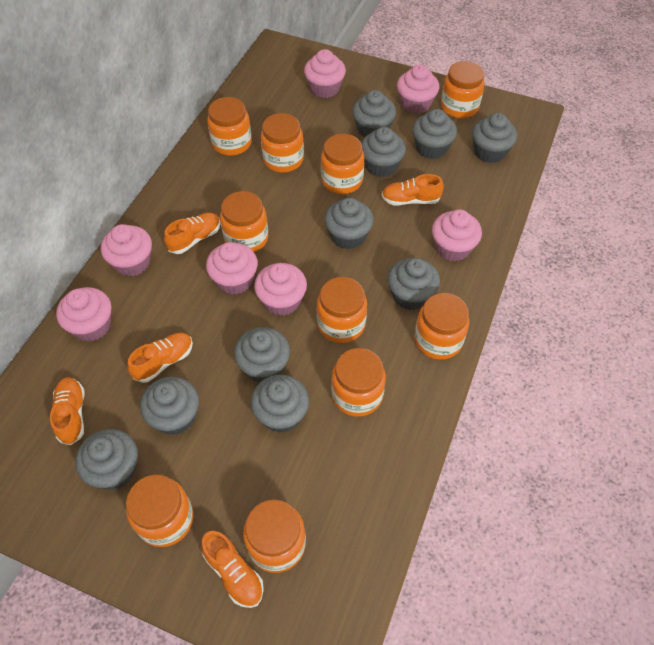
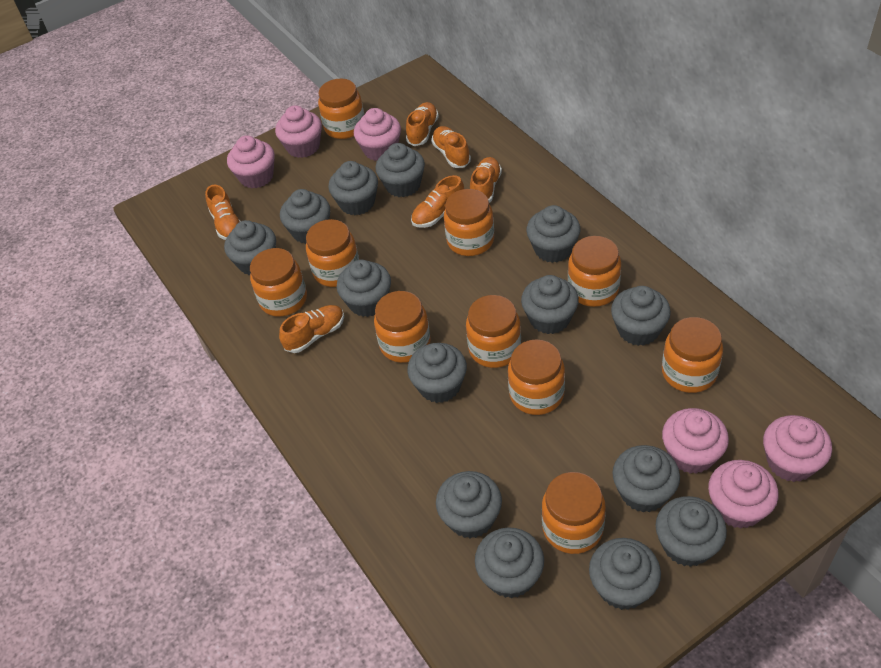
grey cupcake: [75,429,138,490] [140,377,199,435] [234,327,290,383] [251,375,309,433] [324,198,374,249] [352,90,396,138] [361,127,406,177] [388,258,440,310] [412,109,457,159] [472,113,517,163] = 10 -> [224,220,276,275] [280,189,330,244] [328,161,378,215] [337,260,391,317] [375,143,425,197] [407,343,467,403] [436,471,502,539] [475,527,544,598] [521,275,579,334] [526,205,580,263] [589,538,661,610] [611,286,671,346] [612,445,680,513] [656,496,727,567] = 14
orange shoe: [50,377,85,445] [127,333,193,383] [164,213,220,254] [201,531,264,608] [381,174,444,205] = 5 -> [205,184,241,240] [279,305,344,353] [406,102,439,146] [411,175,464,228] [431,126,471,168] [470,157,502,203] = 6
pink cupcake: [56,287,111,341] [101,224,152,276] [206,242,258,294] [254,263,307,316] [304,49,346,98] [397,65,439,114] [432,210,482,262] = 7 -> [227,135,275,188] [275,105,322,158] [354,108,401,161] [662,408,729,474] [708,460,779,529] [763,415,832,482] = 6

